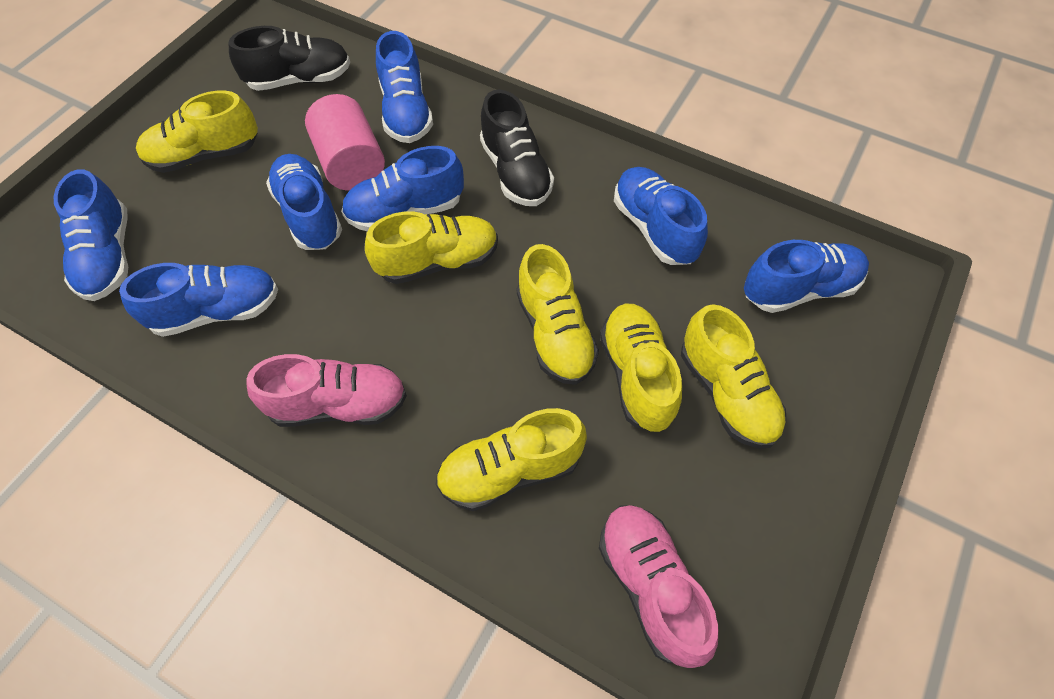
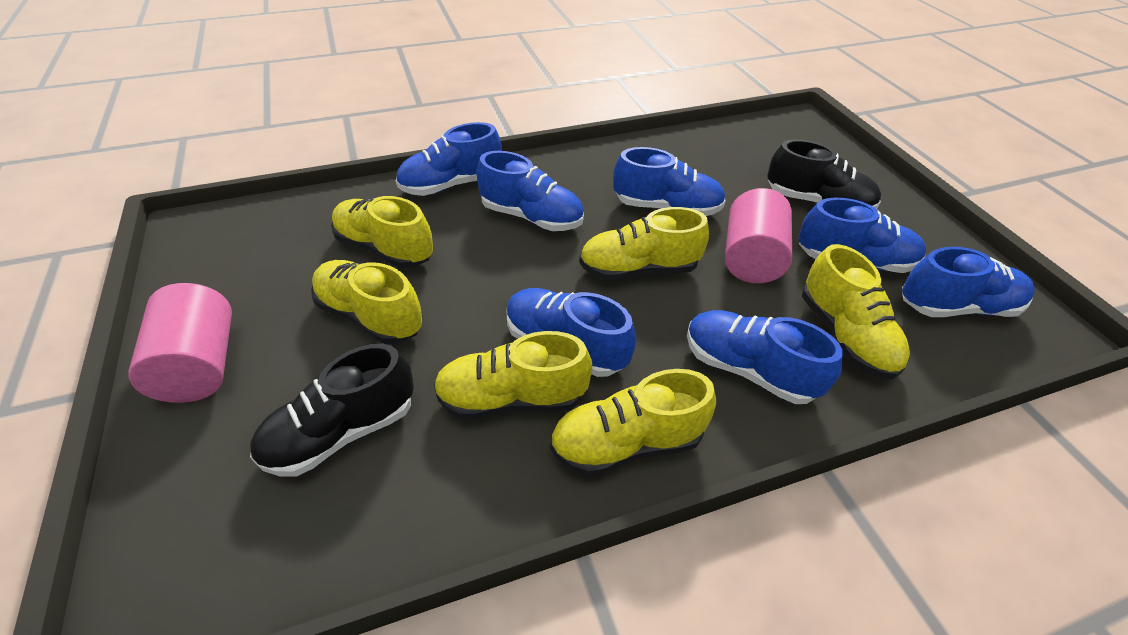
pink cylinder: [305,94,385,191] = 1 -> [128,283,232,403] [725,188,792,283] = 2
pink shoe: [247,354,407,427] [599,505,718,668] = 2 -> none = 0

